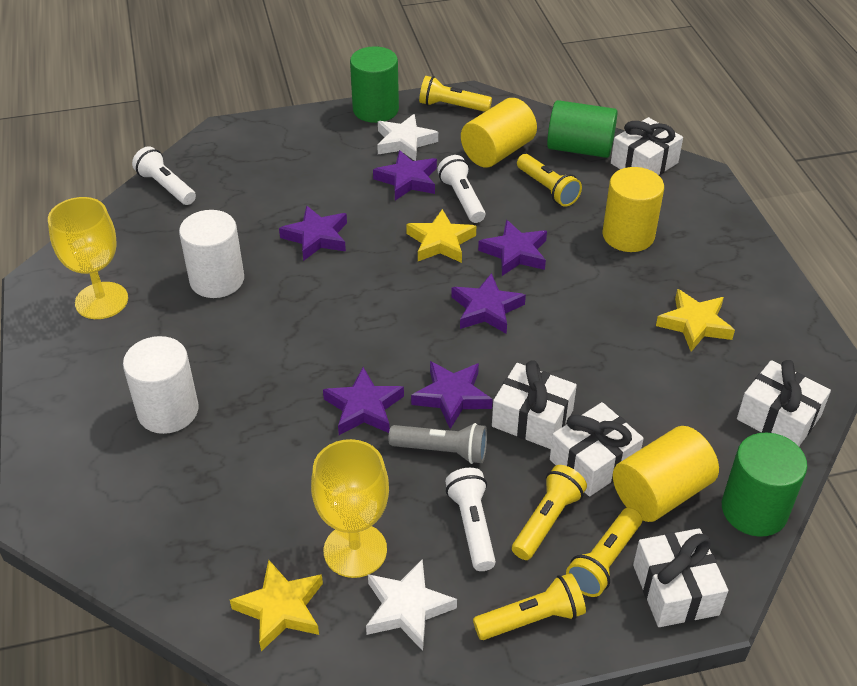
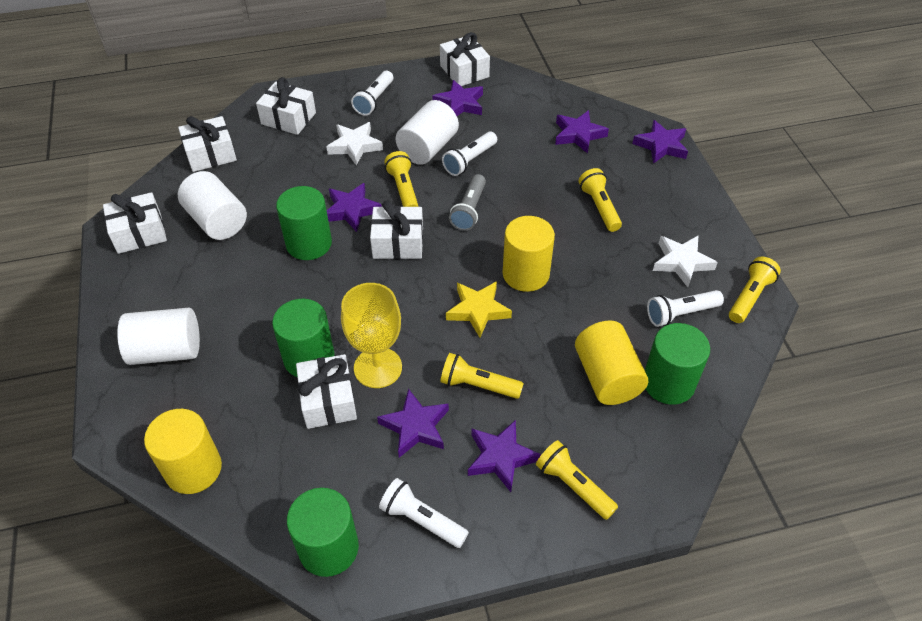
green cylinder: [350,46,399,123] [547,100,618,158] [722,433,807,537] = 3 -> [272,299,335,377] [276,186,332,260] [287,488,359,577] [645,323,710,405] = 4
white cylinder: [123,336,199,434] [179,210,244,298] = 2 -> [117,308,200,365] [178,171,247,240] [395,100,459,165] = 3
white flashlight: [132,146,196,205] [437,155,485,223] [445,468,496,571] = 3 -> [351,71,393,116] [379,478,469,548] [442,132,497,176] [647,290,724,327] = 4
white gift: [492,360,577,449] [550,402,644,497] [611,117,683,175] [633,528,728,627] [737,360,831,446] = 5 -> [103,192,167,254] [178,116,237,172] [256,77,316,135] [296,354,357,429] [370,200,423,259] [440,32,490,86] = 6
yellow goblet: [48,197,128,319] [311,439,389,578] = 2 -> [341,283,402,388] = 1
yellow star: [230,560,323,651] [406,209,476,263] [656,289,735,352] = 3 -> [446,281,512,338] = 1

